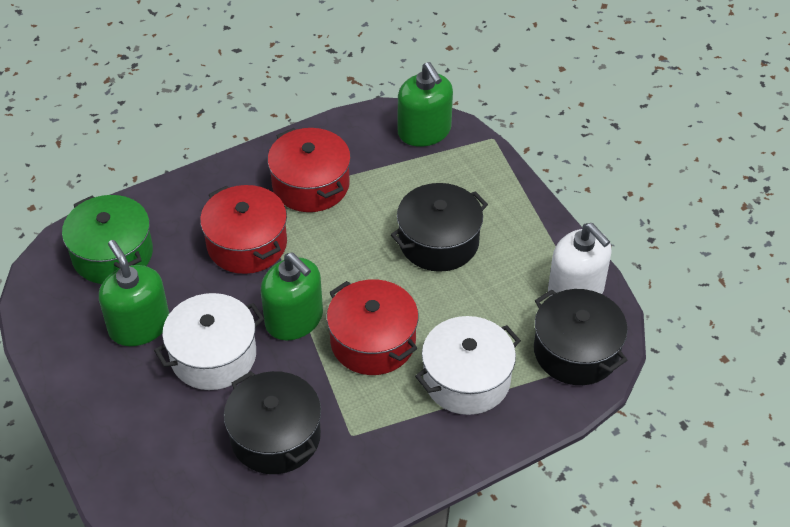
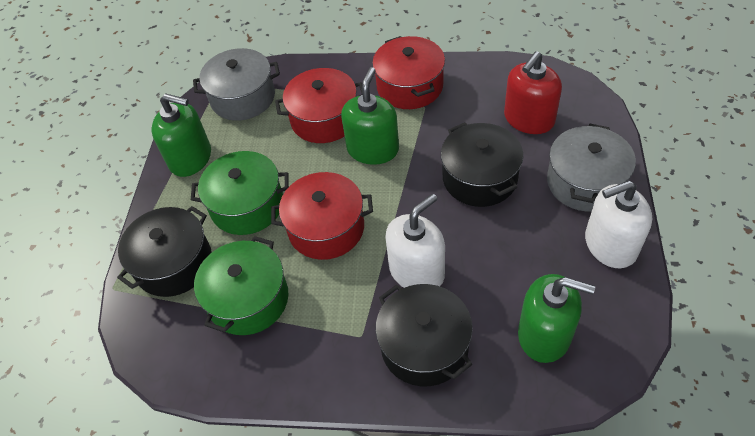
green pot: [62,195,153,284] = 1 -> [191,151,289,235] [194,236,288,335] = 2
grey pot: none = 0 -> [193,48,280,121] [547,124,636,212] = 2
red soap dispenser: none = 0 -> [504,51,562,134] = 1
white pot: [154,293,264,390] [415,316,521,415] = 2 -> none = 0
white soap dispenser: [548,223,612,297] = 1 -> [385,194,445,288] [585,181,652,268] = 2

